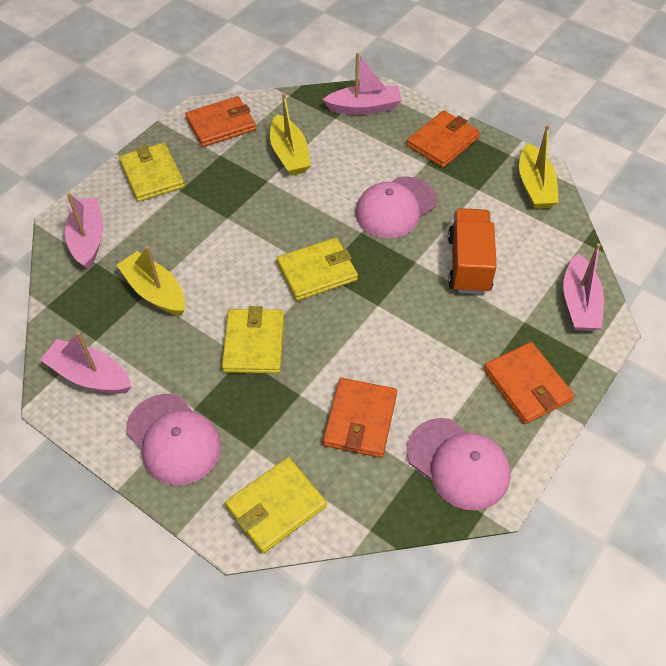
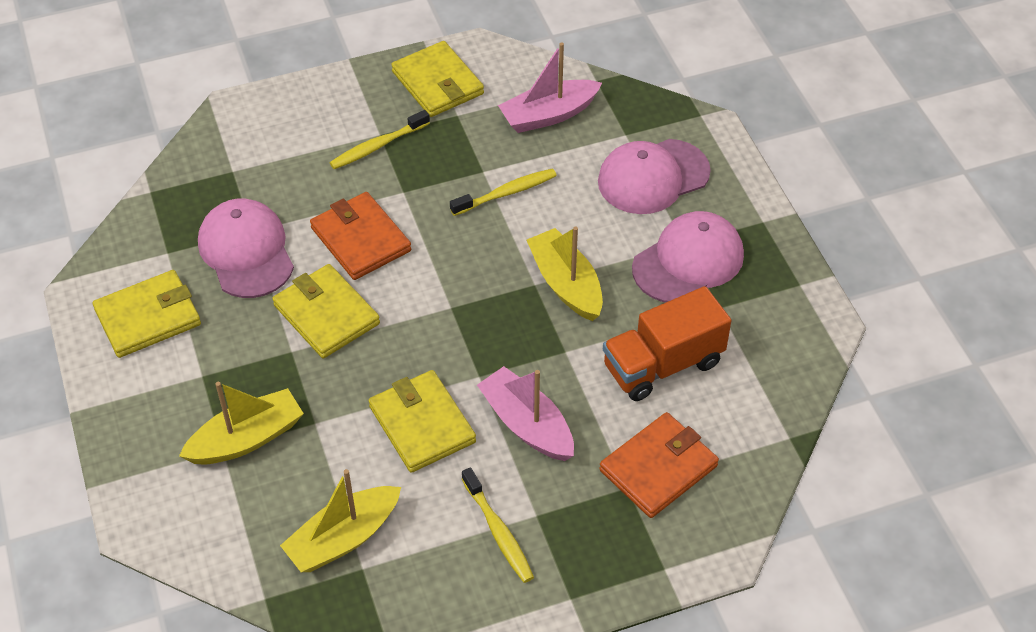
orange wallet: [185,96,256,147] [323,378,397,458] [407,110,480,168] [484,342,574,424] = 4 -> [310,192,411,280] [599,412,719,518] = 2
pink boat: [40,331,132,394] [65,193,103,269] [322,52,402,115] [563,243,604,331] = 4 -> [477,366,574,461] [498,43,602,133] = 2
yellow toothbrush: none = 0 -> [330,110,430,169] [450,168,557,216] [462,467,534,583] = 3

